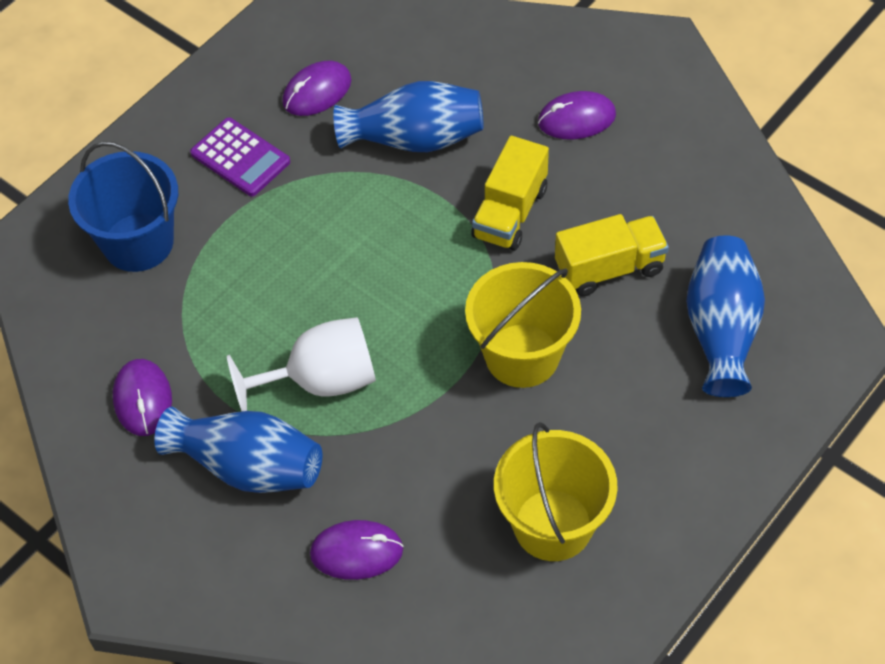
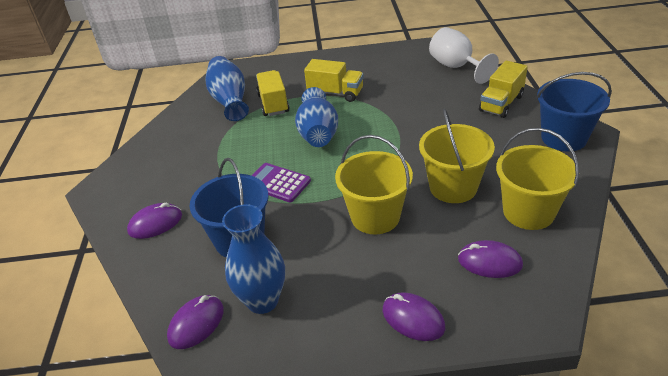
blue bucket: [68,141,178,272] = 1 -> [190,158,269,257] [536,72,612,152] = 2
yellow bucket: [465,262,581,388] [494,422,618,561] = 2 -> [335,135,413,234] [419,108,495,203] [496,128,579,230] = 3
yellow truck: [471,136,549,251] [555,214,669,296] = 2 -> [256,70,289,116] [304,59,364,102] [479,60,528,118] = 3

